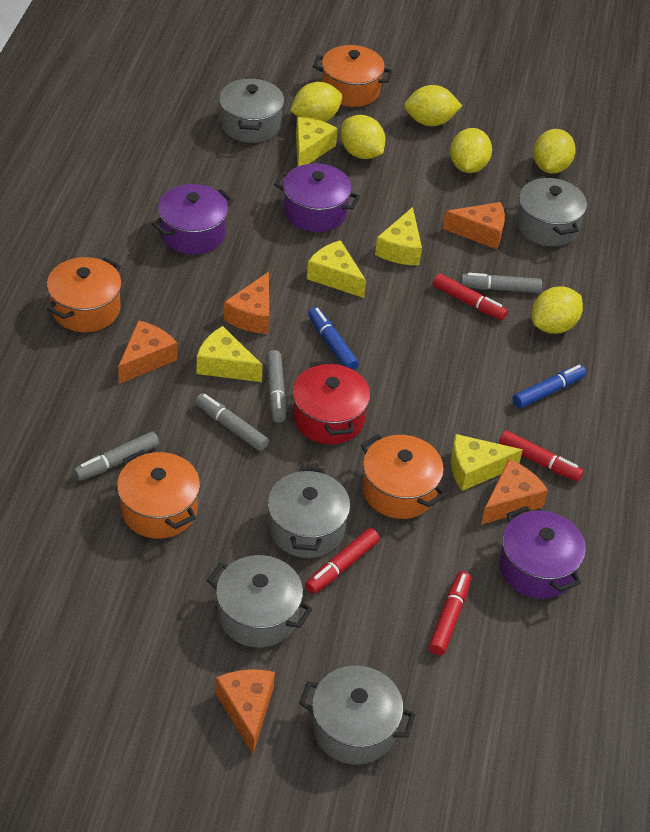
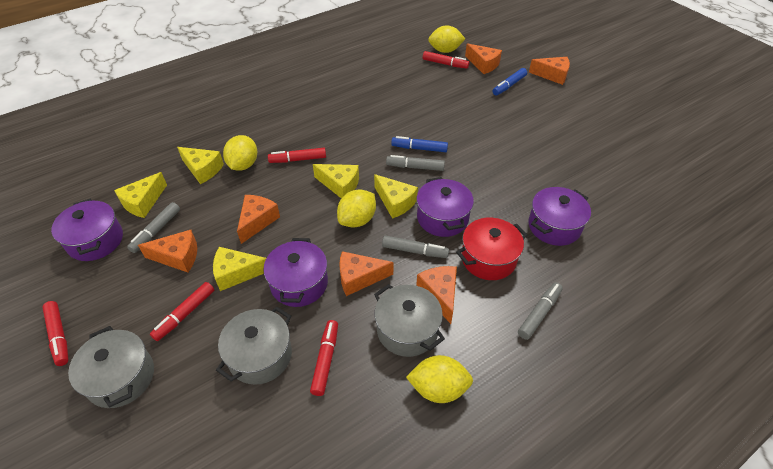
grey pot: [207,555,313,648] [219,77,284,143] [268,467,350,558] [299,666,415,765] [516,176,587,246] = 5 -> [68,326,154,408] [216,306,292,385] [374,284,445,357] = 3
orange cheese: [118,320,177,384] [215,669,275,754] [224,272,269,334] [442,202,505,249] [481,459,548,525] = 5 -> [138,230,197,273] [237,195,280,244] [339,251,394,296] [416,266,457,324] [465,43,502,74] [529,57,570,85] = 6
orange pot: [47,257,122,332] [117,450,200,539] [313,45,393,107] [361,434,446,519] = 4 -> none = 0
purple pot: [152,184,234,254] [274,163,360,232] [499,506,586,599] = 3 -> [51,199,123,261] [263,238,328,307] [417,177,474,237] [529,187,591,246] = 4
red marker: [305,528,380,594] [429,571,471,655] [433,273,508,320] [499,430,584,482] = 4 -> [42,301,69,366] [150,282,214,341] [268,148,326,163] [310,320,338,396] [423,51,469,69] = 5
yellow lemon: [290,82,342,122] [341,115,385,159] [404,85,462,126] [450,128,492,173] [532,286,583,334] [533,129,576,173] = 6 -> [223,135,257,171] [337,189,376,227] [406,355,473,403] [428,25,465,53] = 4

